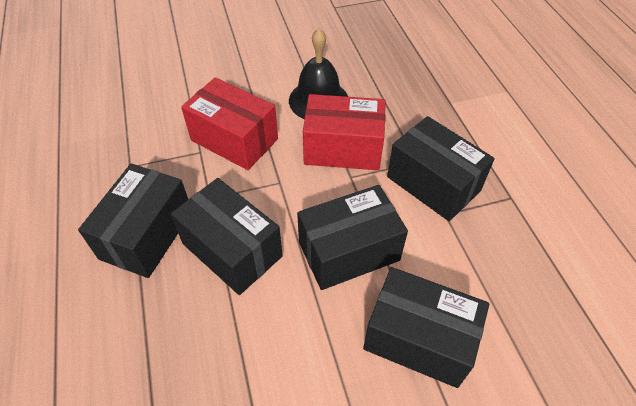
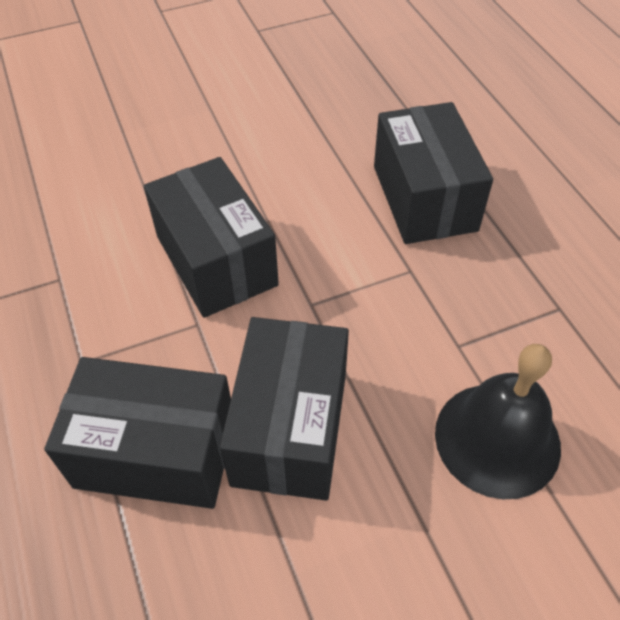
black box: [78,164,188,278] [171,178,283,295] [297,185,408,290] [363,267,489,388] [387,116,495,221] = 5 -> [44,357,231,509] [144,157,279,318] [220,317,349,500] [374,102,493,244] = 4
red box: [181,77,278,170] [303,94,386,170] = 2 -> none = 0

